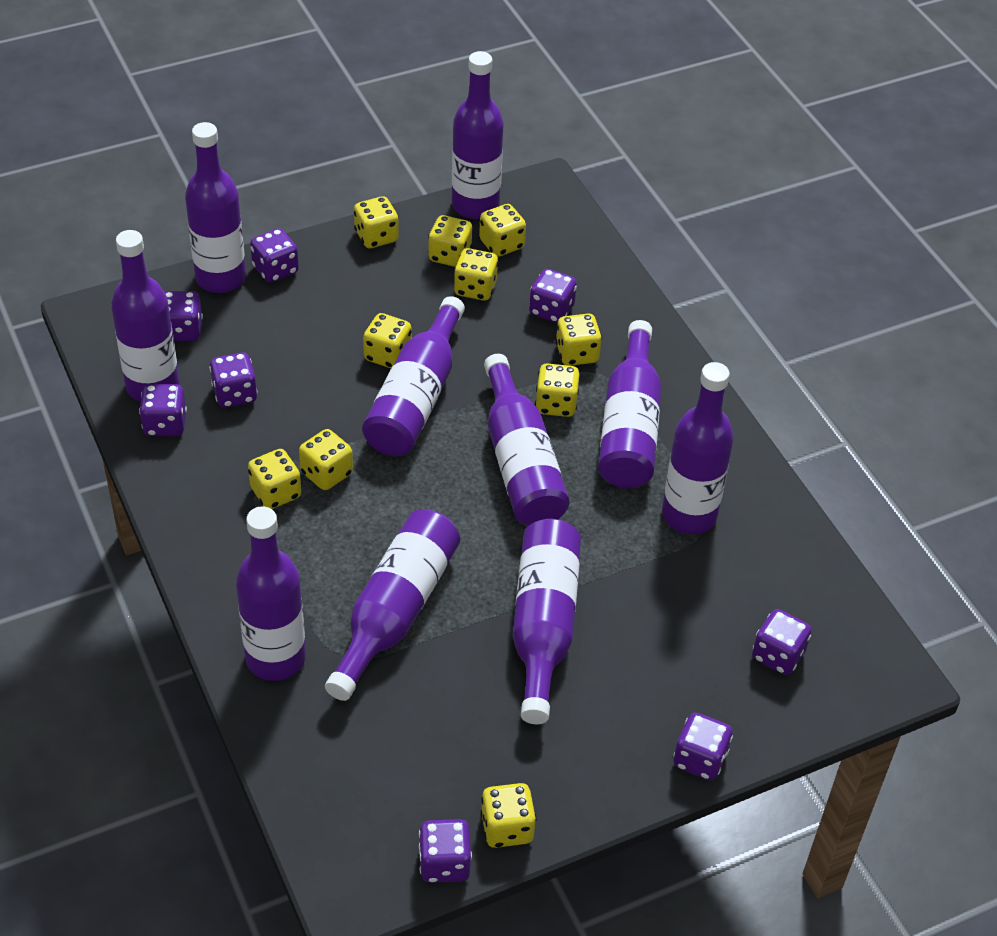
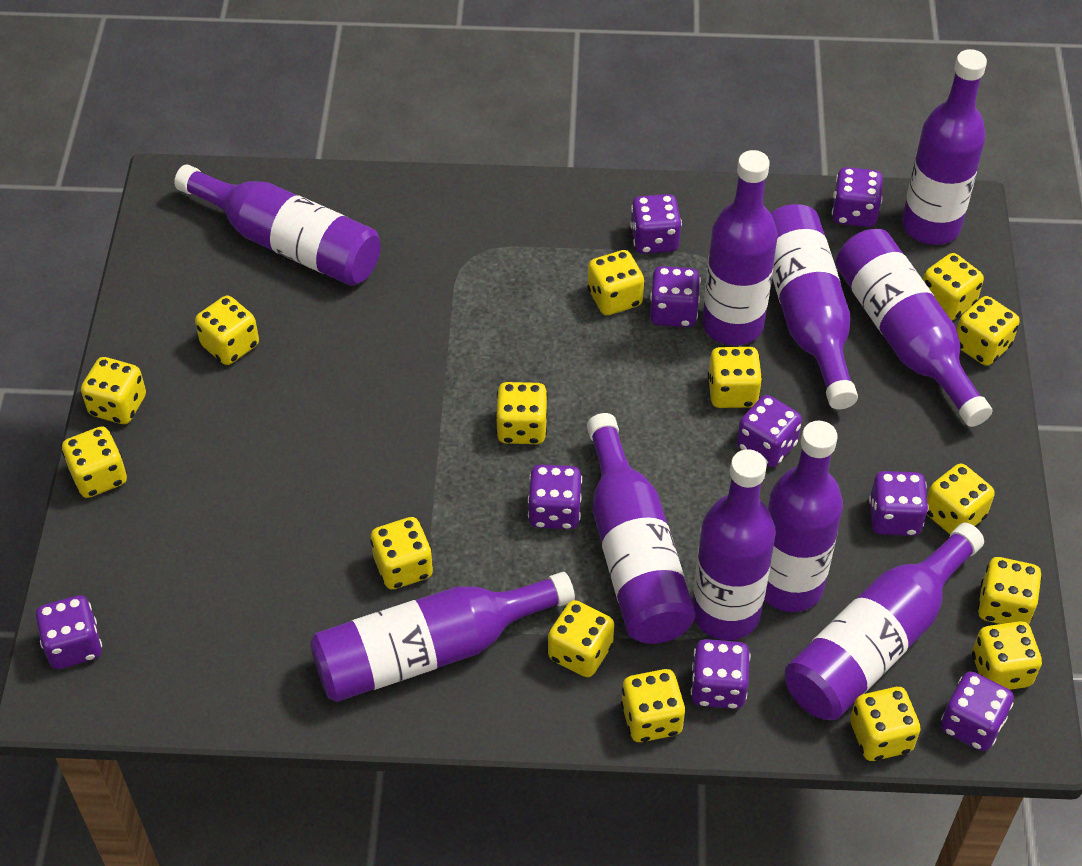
purple dice: [139,384,187,436] [164,291,203,341] [209,352,258,408] [250,228,299,283] [419,819,472,883] [529,269,577,323] [673,712,733,780] [752,609,812,675] = 8 -> [36,595,102,669] [528,464,582,529] [630,194,682,254] [650,266,701,327] [691,639,751,709] [737,395,802,467] [832,167,883,227] [869,471,929,536] [941,671,1014,751] = 9
yellow dice: [248,449,301,509] [299,429,353,490] [354,196,399,248] [363,313,412,368] [428,215,472,267] [454,248,499,301] [479,204,526,257] [481,783,536,848] [535,363,580,417] [555,314,602,366] = 10 -> [62,426,127,498] [81,357,146,424] [195,295,259,365] [370,517,433,589] [495,382,548,444] [548,600,614,677] [587,250,644,315] [621,669,685,742] [708,347,762,408] [850,687,921,761] [923,253,984,321] [927,464,995,534] [956,296,1020,366] [972,621,1042,690] [977,557,1042,624] = 15

